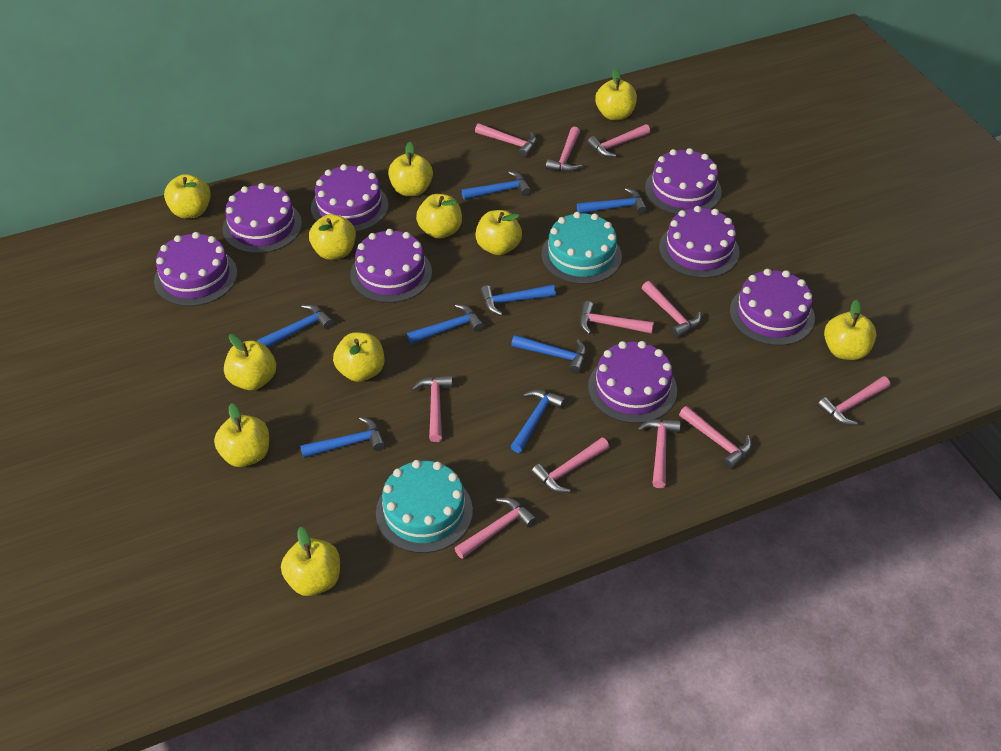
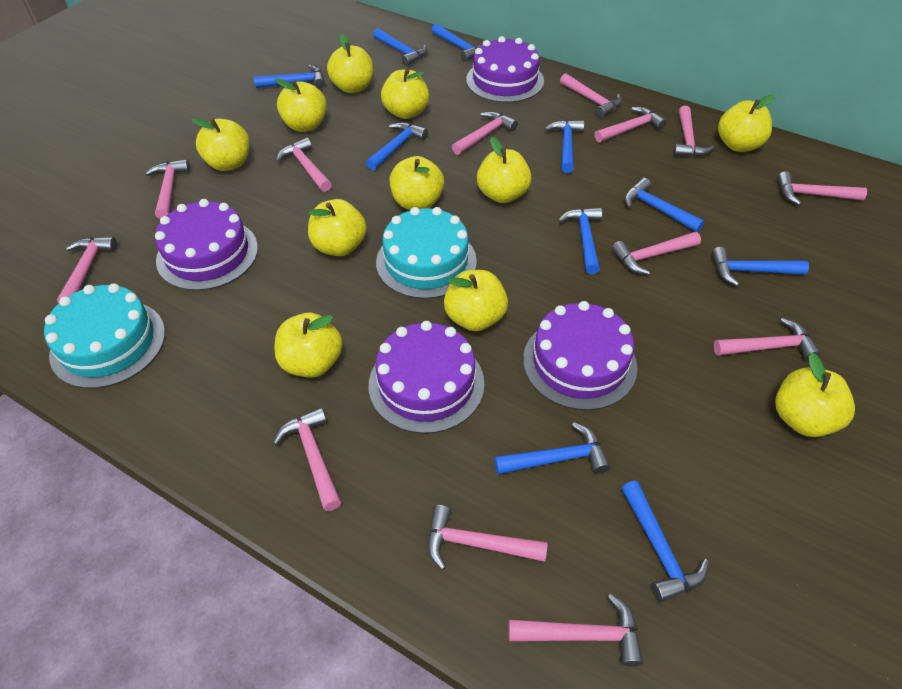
blue hammer: [257,304,334,348] [300,417,385,458] [407,304,484,344] [462,171,531,200] [480,285,556,316] [510,390,566,453] [511,335,587,374] [577,188,647,214] = 8 -> [254,65,325,89] [366,122,428,170] [373,28,427,66] [431,24,484,61] [494,422,610,475] [545,120,585,173] [558,208,602,274] [621,481,708,603] [624,178,705,232] [711,247,809,286] = 10
pink hammer: [412,375,453,442] [454,498,537,559] [475,123,537,158] [531,438,609,493] [546,127,582,172] [580,301,654,334] [587,124,650,157] [638,419,681,488] [642,281,701,338] [679,406,752,469] [818,376,890,425] = 11 -> [57,237,117,303] [145,159,190,219] [273,407,341,511] [276,138,332,192] [427,505,548,570] [452,111,518,155] [508,594,643,666] [560,73,622,118] [594,107,667,143] [612,232,701,275] [673,106,715,157] [714,317,821,361] [777,171,867,205] = 13
purple cake: [154,232,237,306] [222,183,302,253] [311,164,389,232] [350,229,432,303] [588,341,677,423] [645,148,722,215] [659,206,740,278] [730,269,815,346] = 8 -> [155,199,258,291] [369,321,485,434] [466,36,544,103] [523,301,637,410] = 4

